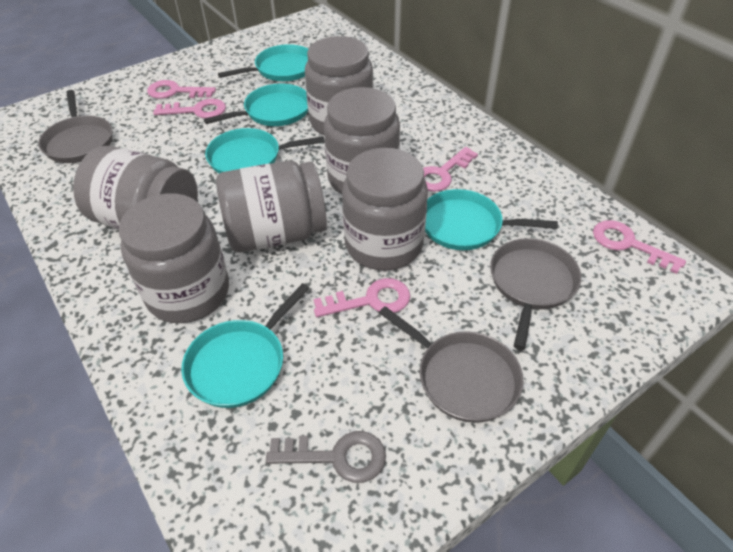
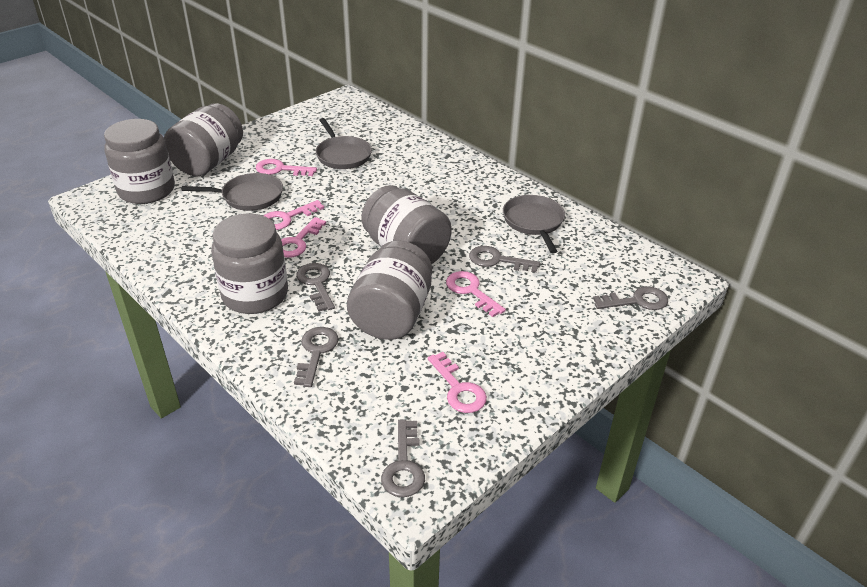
grey jar: [73,146,198,229] [119,193,229,323] [216,161,327,253] [305,36,373,135] [324,87,400,194] [342,148,428,271] = 6 -> [104,119,175,204] [164,103,243,176] [211,214,288,314] [347,241,432,340] [361,185,452,264] = 5
grey key: [266,431,386,483] = 1 -> [294,327,339,387] [296,263,335,312] [381,419,425,497] [469,246,540,273] [593,286,668,310] = 5
turquoise pan: [181,283,310,408] [204,83,308,126] [205,128,324,173] [218,44,308,81] [425,189,558,250] = 5 -> none = 0

